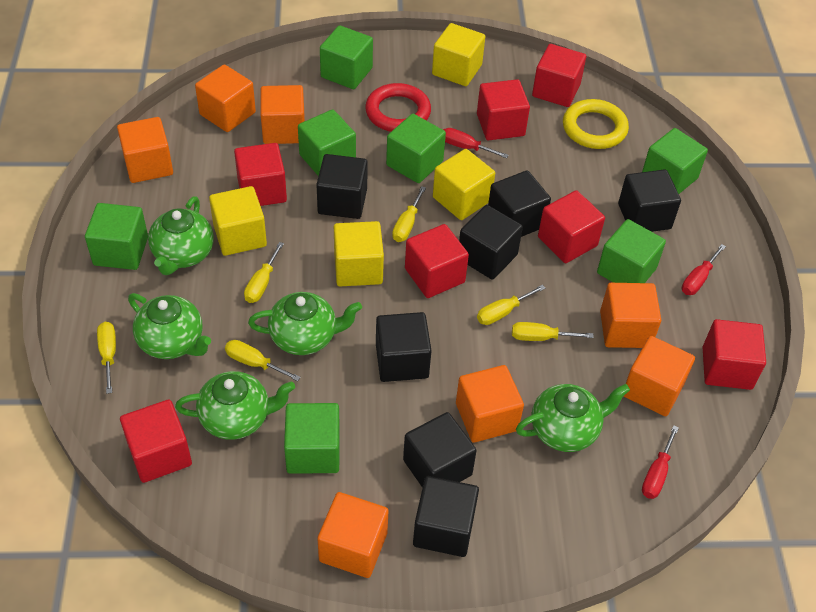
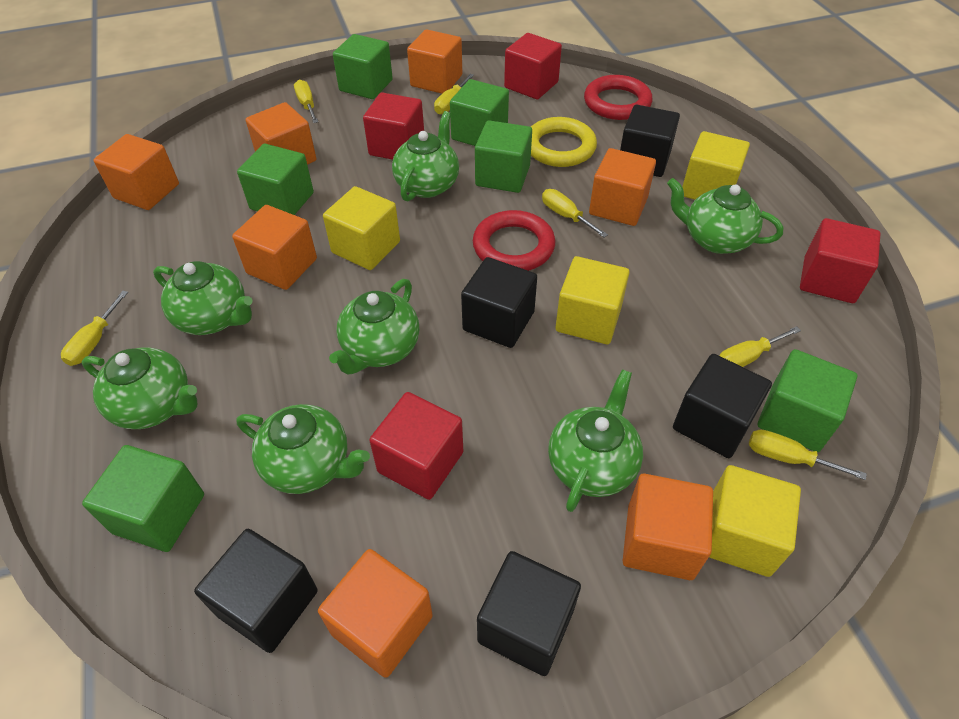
black cube: [316,154,368,219] [376,312,432,382] [403,412,477,488] [413,476,479,557] [459,205,523,280] [488,170,551,237] [618,169,681,232] = 7 -> [194,529,318,653] [461,257,537,348] [477,551,581,676] [620,105,680,177] [673,354,772,458] = 5
green cube: [85,203,148,270] [284,403,340,474] [298,109,356,176] [320,25,373,89] [386,114,446,183] [597,219,666,283] [642,128,708,194] = 7 -> [82,445,204,552] [237,144,314,215] [333,34,393,99] [450,79,509,146] [475,120,532,193] [758,349,857,452] = 6
green teapot: [128,293,211,359] [148,196,214,275] [175,371,295,440] [248,292,362,355] [516,384,630,452] = 5 -> [82,347,197,429] [153,261,253,335] [236,404,370,494] [329,279,419,375] [392,111,459,202] [548,369,643,512] [667,178,784,254] = 7
red cube: [120,399,192,483] [234,143,287,206] [405,224,469,298] [477,79,530,140] [532,44,586,107] [538,190,605,263] [703,319,766,390] = 7 -> [363,92,424,160] [369,392,463,500] [504,33,562,100] [800,218,880,303] = 4
red ring: [365,83,431,132] = 1 -> [473,210,555,271] [584,75,652,120] = 2
red screwdriver: [443,128,509,158] [642,425,679,499] [682,244,726,295] = 3 -> none = 0

